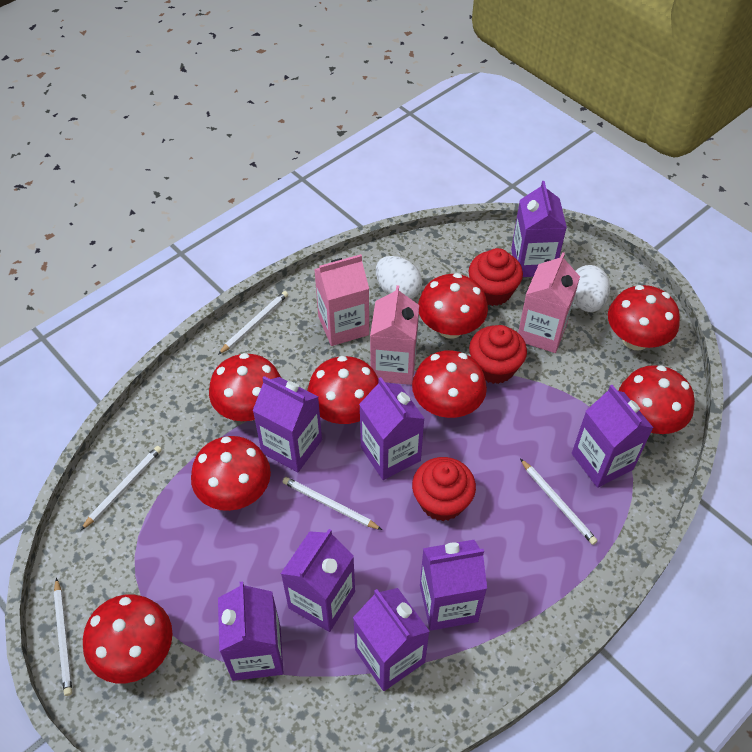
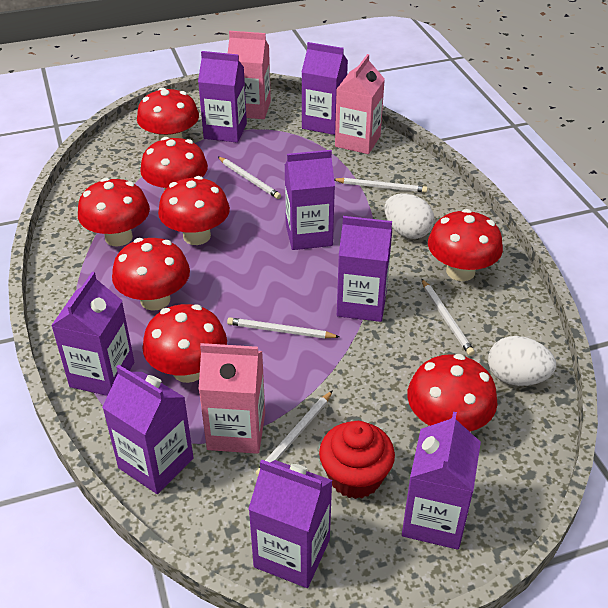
red cupcake: [412,457,476,521] [468,248,523,306] [469,325,527,384] = 3 -> [319,421,395,499] = 1

